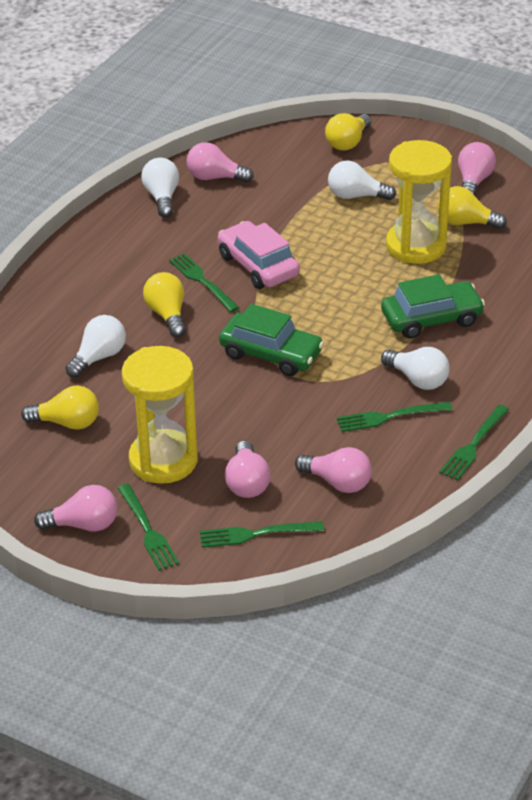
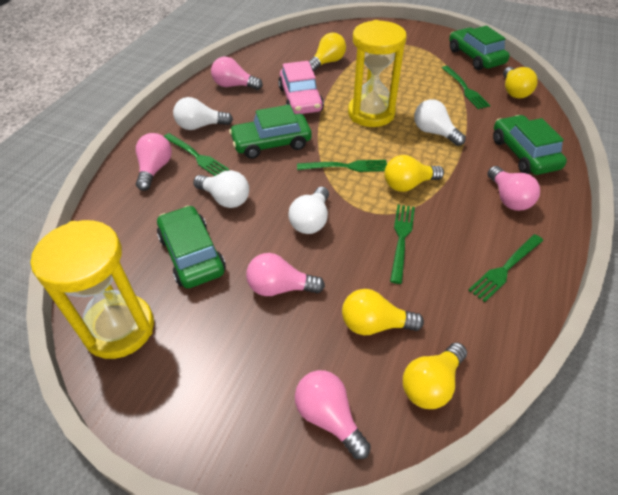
green car: [219,304,324,376] [381,274,485,339] = 2 -> [157,205,226,288] [229,105,312,159] [449,26,510,70] [493,115,567,175] = 4
yellow light bulb: [21,385,99,430] [143,272,186,337] [325,113,371,150] [438,186,507,229] = 4 -> [309,33,346,72] [342,289,424,335] [384,155,444,192] [403,343,467,409] [503,67,538,98] = 5

